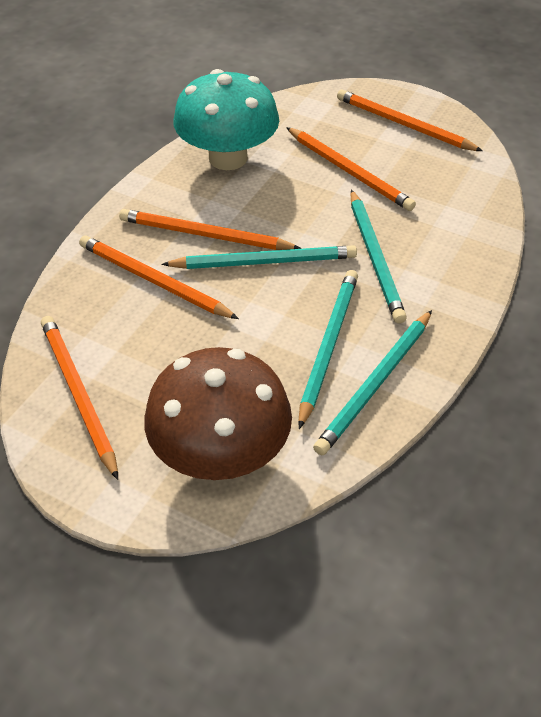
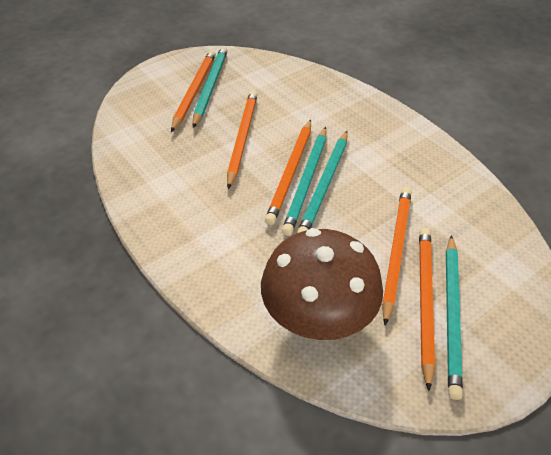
turquoise mushroom: [174,69,279,170] = 1 -> none = 0

